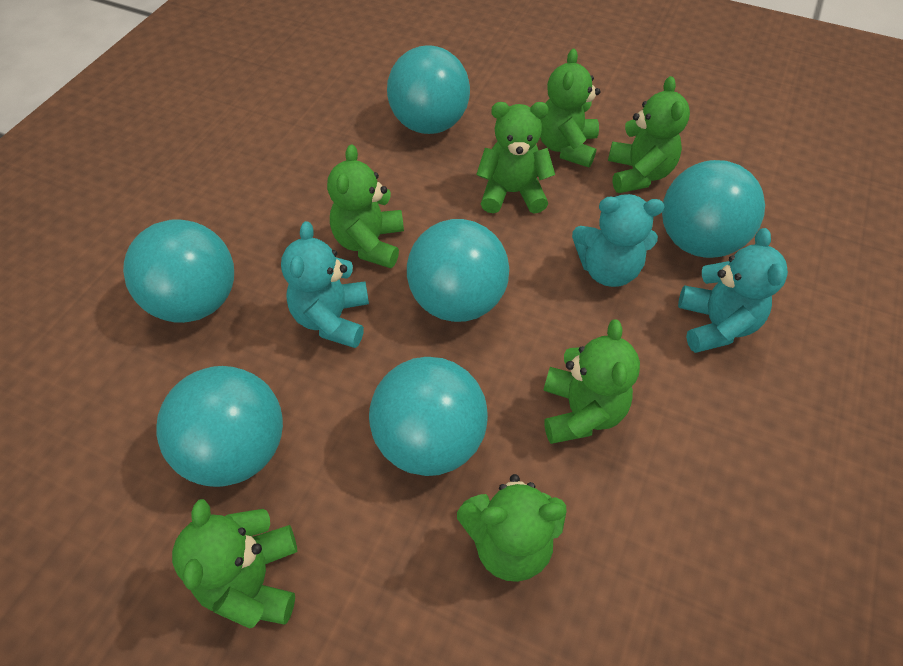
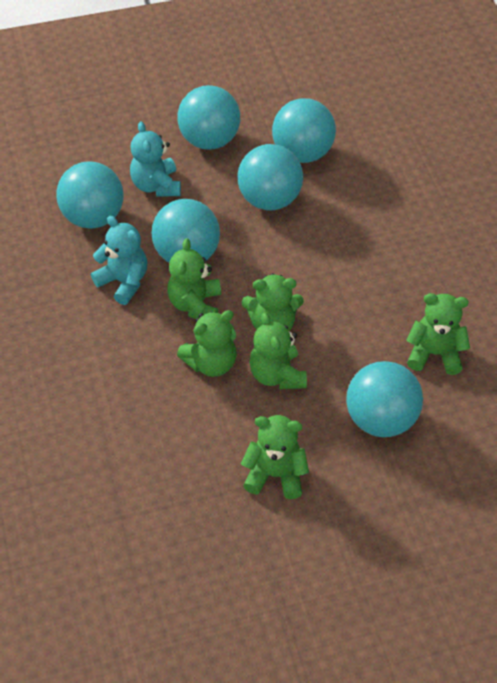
green teddy bear: [172,499,298,629] [327,144,404,268] [457,474,566,582] [476,102,555,214] [540,49,601,167] [543,320,640,444] [608,76,690,193] = 7 -> [168,238,221,319] [177,310,236,377] [241,415,309,499] [242,273,304,331] [249,312,307,389] [406,293,470,375] = 6
turquoise teddy bear: [281,221,369,348] [572,194,665,287] [678,228,788,353] = 3 -> [91,216,147,305] [130,121,181,196] = 2

